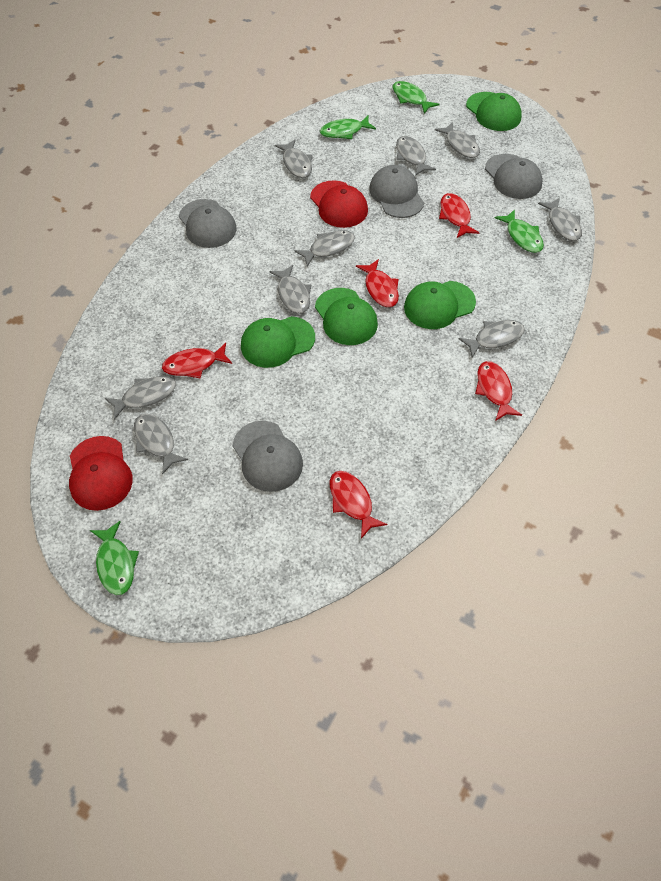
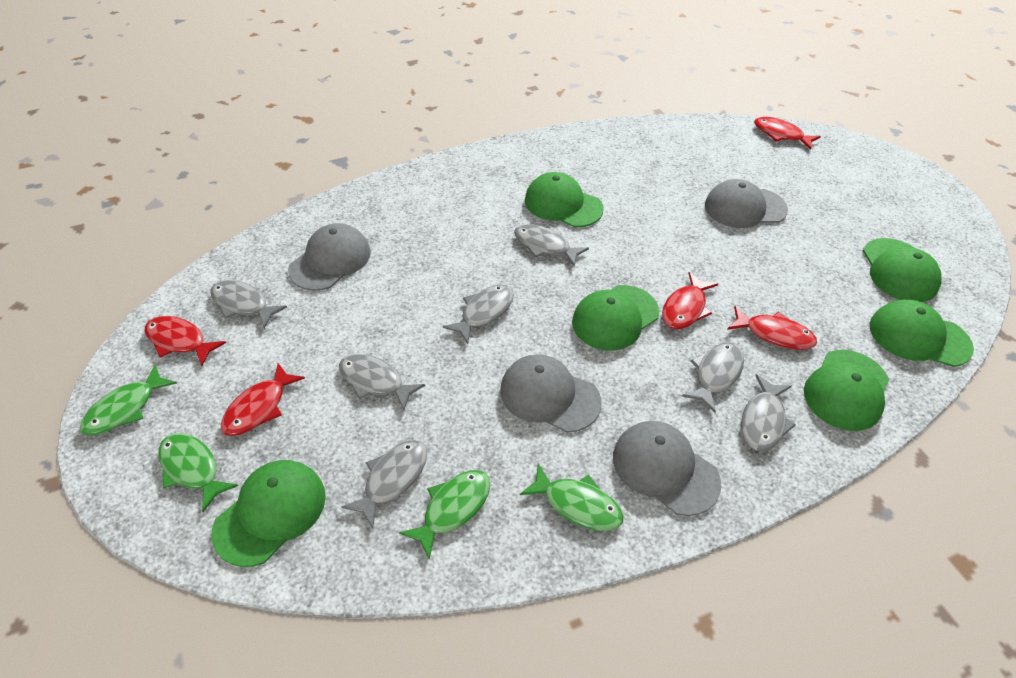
green cap: [241,316,315,368] [315,288,378,345] [404,281,476,329] [466,92,522,131] = 4 -> [212,460,326,567] [525,172,604,227] [572,285,659,351] [804,350,889,431] [863,238,942,302] [869,299,974,367] = 6
grey fish: [105,376,176,420] [134,414,188,474] [269,265,311,314] [275,140,312,178] [294,230,355,267] [396,136,436,176] [435,122,480,158] [459,320,525,358] [538,197,582,241] = 9 -> [210,280,287,328] [339,354,425,410] [341,440,427,528] [443,285,514,344] [514,224,589,267] [682,342,744,413] [741,374,796,452] = 7
red cap: [69,436,133,511] [310,180,368,228] = 2 -> none = 0

